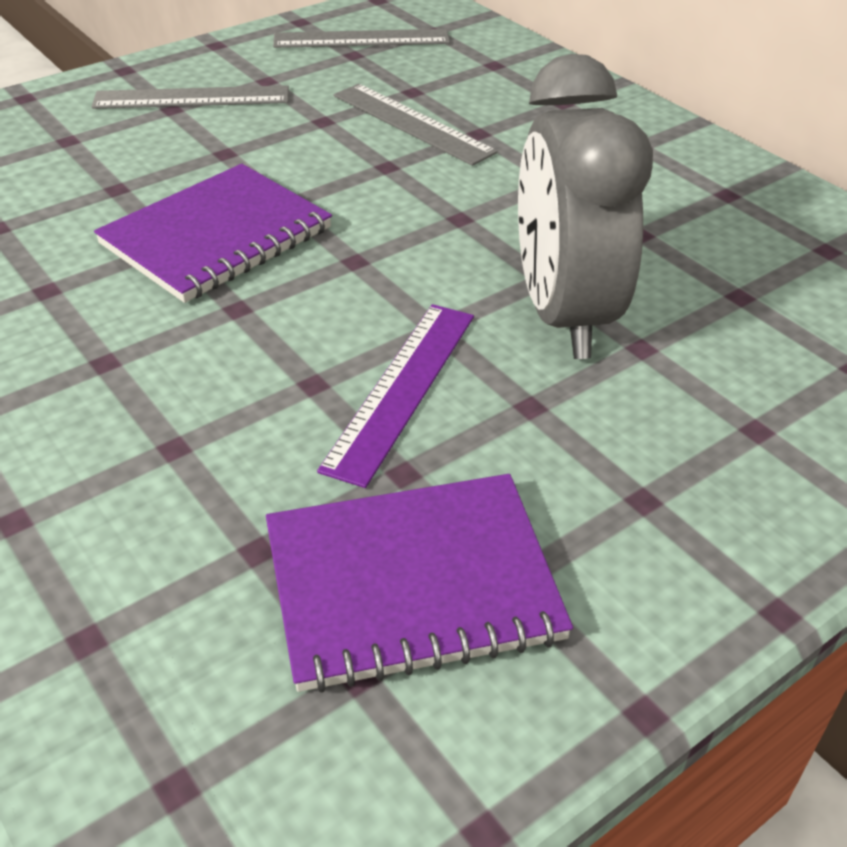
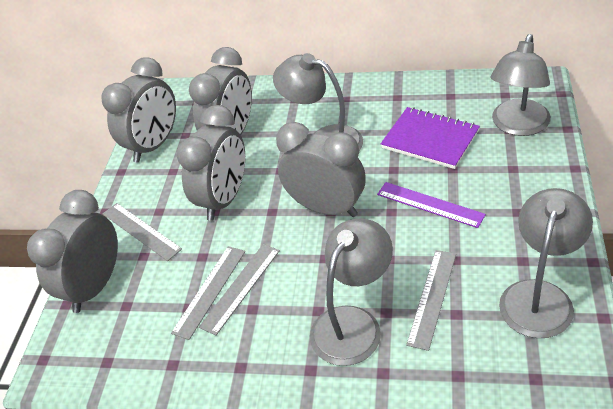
grey clock: [518,54,653,359] = 1 -> [27,190,118,313] [101,57,176,163] [177,105,245,221] [189,47,252,135] [276,122,366,217] = 5
grey lamp: none = 0 -> [273,53,363,151] [310,219,393,366] [490,34,551,136] [499,188,593,338] = 4
grey ruler: [92,85,289,109] [273,29,450,48] [334,84,498,166] = 3 -> [103,203,182,261] [171,246,245,340] [199,244,280,335] [406,250,456,351] = 4
purple notebook: [94,164,332,303] [266,474,573,693] = 2 -> [381,107,480,169] = 1

